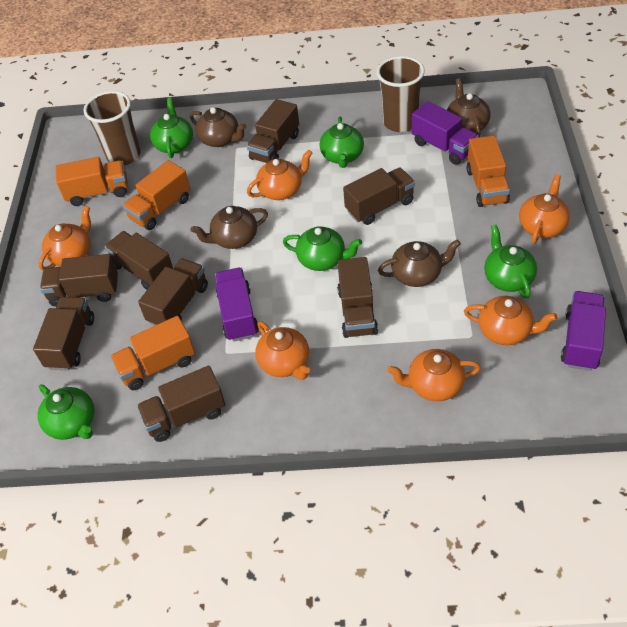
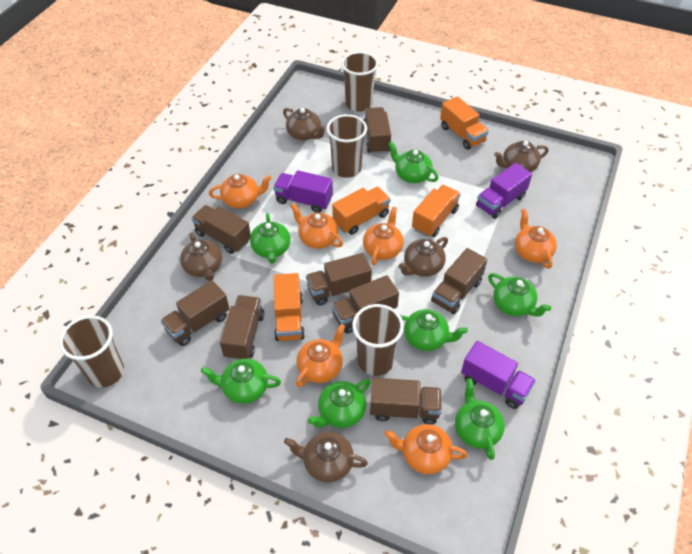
brown cup: [84,91,141,165] [377,56,425,132] = 2 -> [59,315,124,388] [326,114,367,178] [341,52,378,112] [352,304,404,376] = 4
brown teapot: [190,107,246,147] [190,206,268,249] [378,240,461,287] [447,78,491,138] = 4 -> [180,232,222,281] [283,108,327,141] [284,432,368,483] [398,237,448,277] [494,141,549,172] = 5
green teapot: [38,384,94,440] [150,98,193,158] [283,226,362,271] [320,117,364,168] [484,225,537,298] = 5 -> [201,359,281,404] [250,213,291,264] [308,379,371,428] [388,142,438,183] [401,309,468,351] [455,379,505,460] [488,273,551,316] = 7

